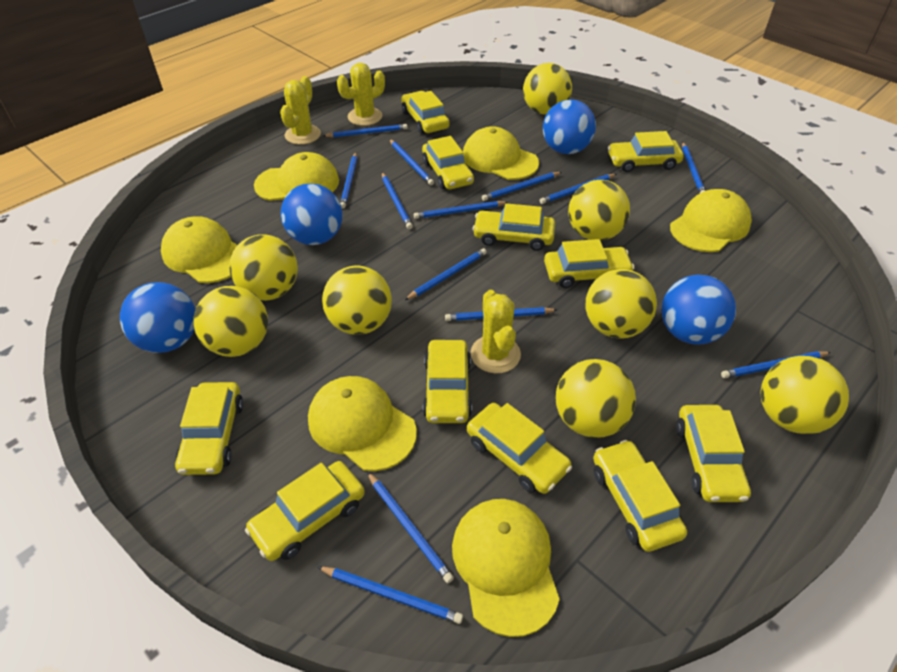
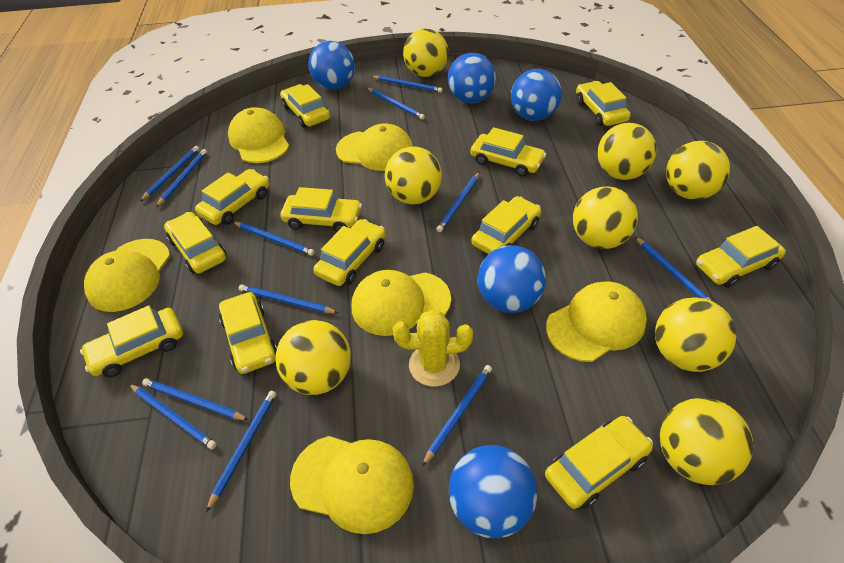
blue ball: [120,282,196,353] [280,183,343,245] [543,99,596,154] [661,275,736,345] = 4 -> [308,41,355,90] [448,53,496,103] [448,445,537,539] [478,245,546,313] [511,69,562,121] = 5
blue pencil: [318,567,463,624] [323,124,408,137] [340,152,357,209] [367,472,454,583] [382,172,413,229] [389,139,434,185] [405,248,487,300] [414,201,508,219] [445,307,557,321] [482,172,562,201] [540,174,616,204] [682,142,706,193] [721,351,831,378] = 13 -> [129,384,217,450] [140,146,199,201] [142,378,248,420] [156,149,207,207] [206,391,276,512] [233,222,314,256] [238,284,338,313] [367,88,425,120] [371,76,443,93] [422,365,492,466] [436,172,480,232] [635,237,712,301] = 12
yellow cactus: [280,76,321,145] [337,63,385,126] [470,290,521,374] = 3 -> [393,310,473,387] = 1
yellow car: [175,382,243,475] [245,461,365,561] [401,91,450,134] [422,136,474,189] [423,340,472,423] [467,403,572,494] [472,203,555,251] [544,239,634,288] [593,440,687,552] [608,131,684,172] [676,405,751,502] = 11 -> [80,305,183,377] [164,212,226,274] [195,169,269,225] [219,292,277,374] [280,84,330,128] [280,187,362,232] [313,219,386,286] [470,127,546,177] [471,196,541,254] [545,416,653,509] [576,81,631,126] [696,226,786,288] = 12

